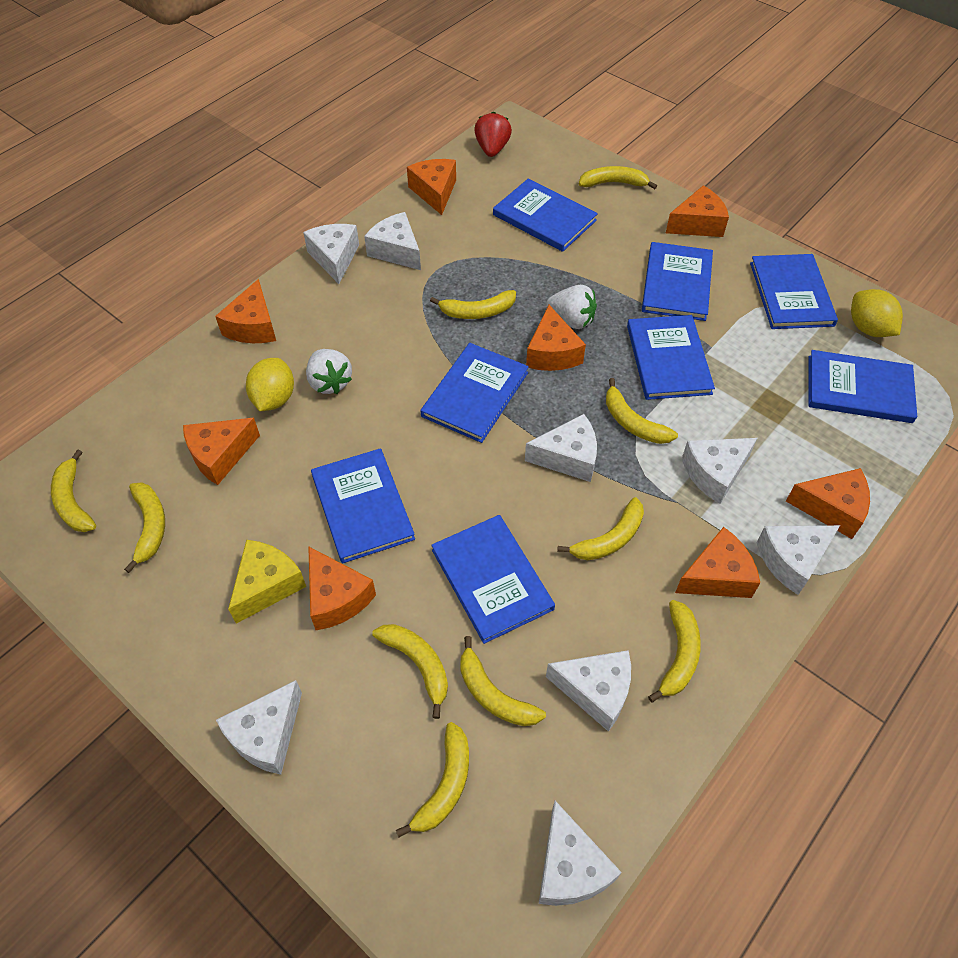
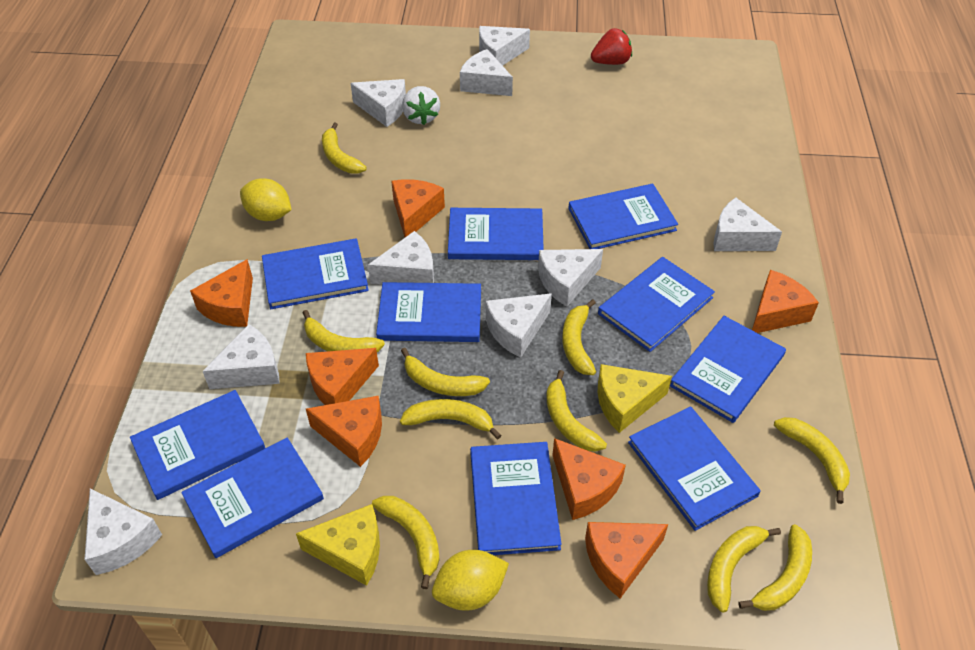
blue book: [311,448,415,563] [420,343,529,443] [431,515,555,644] [493,179,598,252] [627,315,715,400] [642,242,713,321] [750,254,838,329] [808,350,917,423] = 8 -> [130,390,265,500] [181,438,324,558] [262,238,369,309] [376,282,481,342] [448,208,544,260] [470,442,562,555] [568,184,678,249] [598,257,715,352] [628,406,761,531] [670,316,786,423] = 10
orange cheese: [183,418,260,485] [215,279,276,343] [308,546,376,630] [407,159,456,215] [526,305,586,371] [666,185,729,237] [675,527,760,598] [786,468,870,539] = 8 -> [190,259,253,327] [306,348,379,405] [306,396,382,467] [391,179,445,237] [552,438,626,520] [585,522,668,598] [752,270,819,333] = 7
white cheese: [216,680,302,775] [303,224,359,284] [364,212,421,270] [525,414,597,482] [539,801,622,906] [546,650,631,732] [682,438,757,504] [756,525,840,595] = 8 -> [84,489,162,575] [202,324,280,389] [351,79,406,127] [368,231,434,285] [460,49,513,96] [479,26,530,66] [486,293,552,358] [538,249,603,307] [713,198,782,251] = 9
white strawberry: [306,349,352,394] [546,285,597,329] = 2 -> [402,86,440,125] = 1
yellow cheese: [228,540,306,624] = 1 -> [296,504,380,586] [598,364,672,433] = 2

